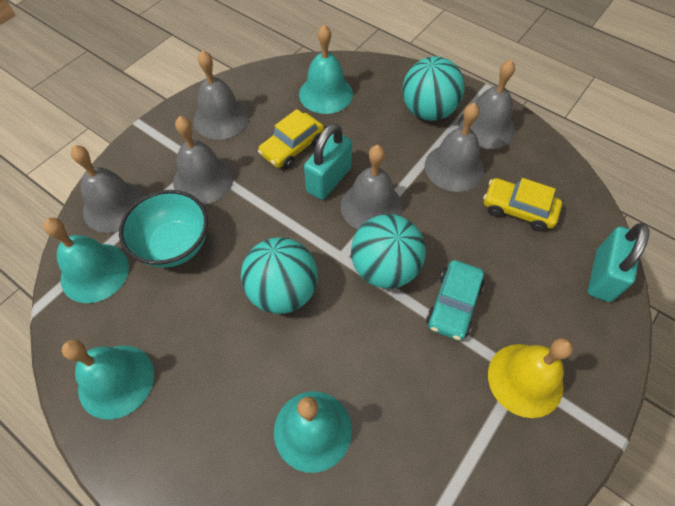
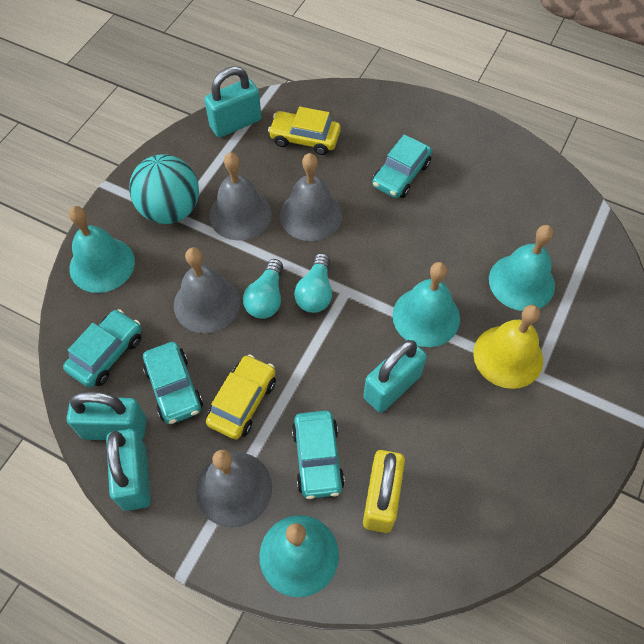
grey bell: [70,145,145,233] [173,116,234,204] [193,50,249,140] [341,145,402,230] [425,103,484,192] [458,60,515,149] = 6 -> [174,248,241,333] [196,450,272,528] [209,153,272,241] [280,153,342,241] = 4
turquoise ball: [241,237,318,314] [351,214,426,289] [403,56,465,121] = 3 -> [129,154,199,224] = 1
turquoise bowl: [119,190,208,268] = 1 -> none = 0
turquoise car: [426,260,484,341] = 1 -> [63,309,141,388] [143,342,203,424] [292,411,345,499] [372,135,432,198] = 4
turquoise light bulb: none = 0 -> [243,259,283,319] [294,253,332,313] = 2
turquoise padlock: [304,123,352,200] [588,223,649,302] = 2 -> [67,391,147,440] [106,429,151,511] [204,66,262,138] [363,340,427,413] = 4
yellow padlock: none = 0 -> [363,450,405,533] = 1

